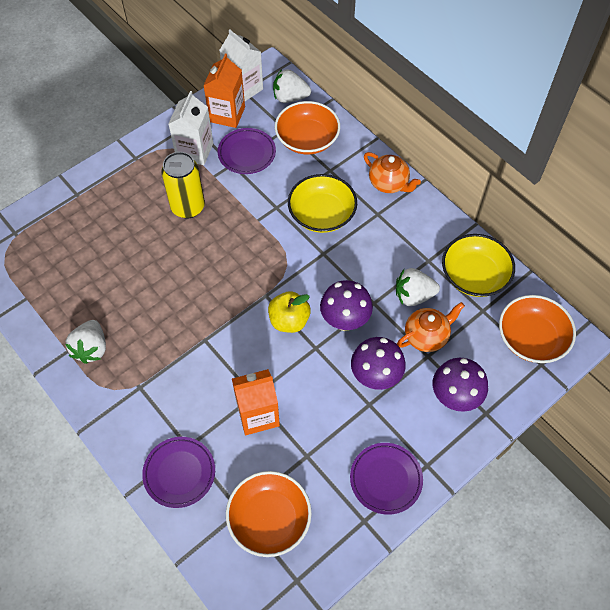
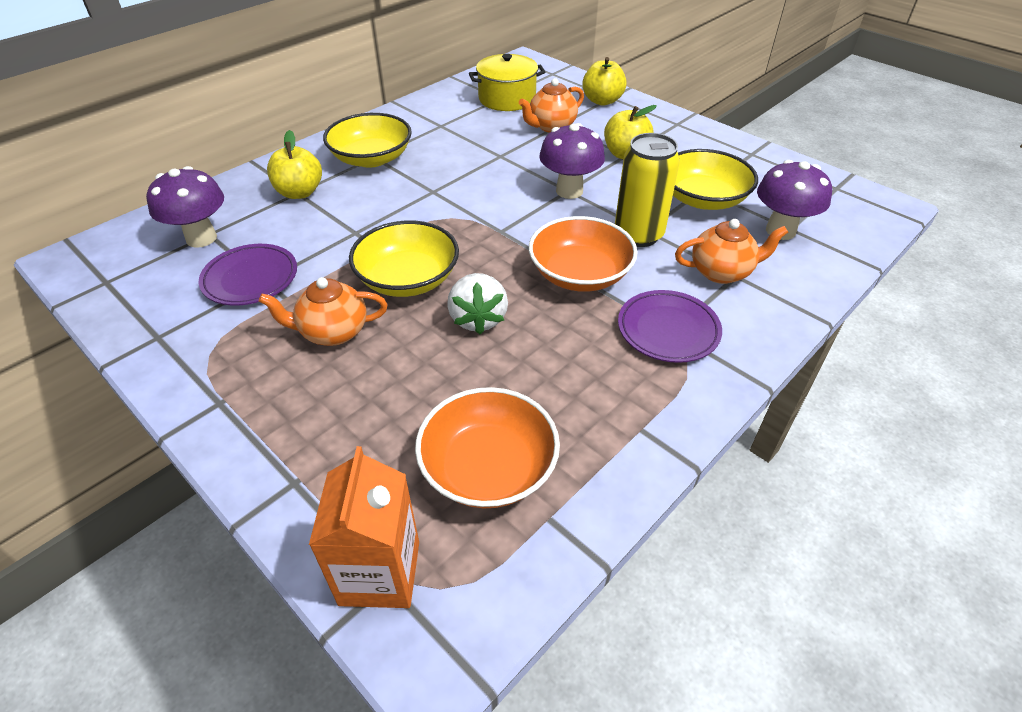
orange bowl: [226,471,312,557] [275,101,340,155] [499,295,576,363] = 3 -> [415,387,560,508] [529,216,638,292] = 2
orange carton: [203,54,245,128] [232,369,280,435] = 2 -> [309,446,419,608] = 1
orange teapot: [364,152,421,193] [397,302,465,352] = 2 -> [259,277,387,346] [519,78,584,133] [675,219,788,284] = 3
purple plate: [142,437,215,508] [218,128,276,174] [350,443,423,515] = 3 -> [199,244,297,306] [618,290,722,363] = 2
white carton: [168,91,213,165] [219,29,263,101] = 2 -> none = 0
white strawberry: [66,320,106,364] [273,69,311,103] [396,268,440,306] = 3 -> [447,273,508,334] = 1
yellow apple: [268,291,311,333] = 1 -> [267,130,322,199] [582,57,627,106] [604,105,657,159] = 3
yellow bowl: [288,174,357,233] [442,234,515,297] = 2 -> [323,113,412,168] [349,221,459,297] [673,149,758,210] = 3
yellow pot: none = 0 -> [469,54,545,111] = 1

